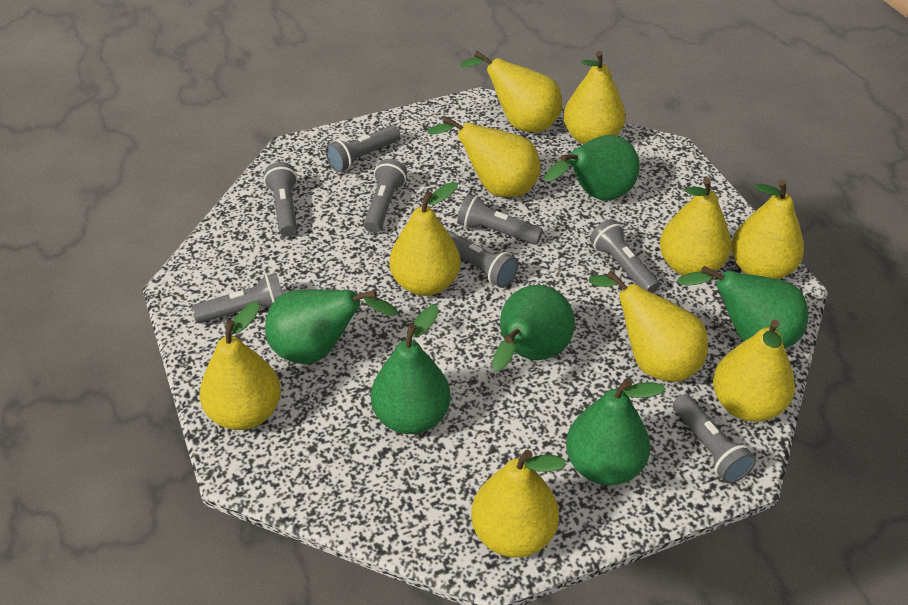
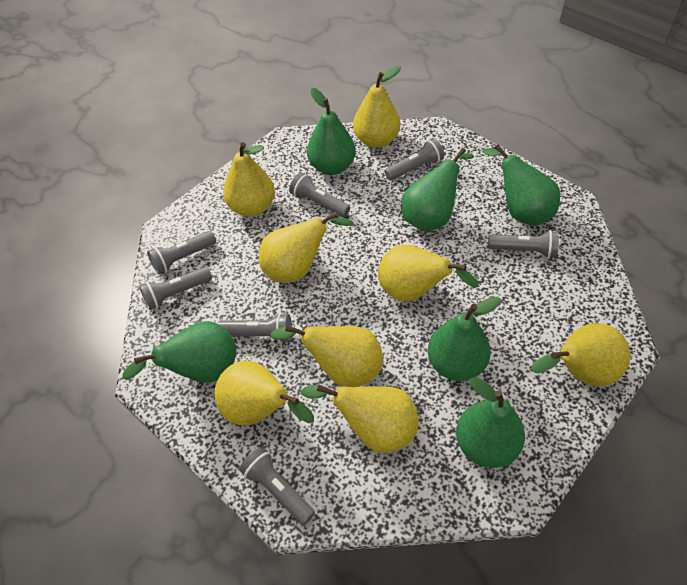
grey flashlight: [192,273,283,323] [264,162,297,237] [325,126,400,172] [364,159,407,233] [447,231,519,288] [457,194,543,245] [590,219,660,293] [673,394,756,483] = 8 -> [139,267,212,310] [147,231,216,275] [217,313,292,343] [239,447,315,525] [289,173,350,217] [385,138,444,181] [488,230,559,258] = 7
yellow pear: [199,302,281,430] [390,182,461,296] [427,117,540,197] [460,51,562,132] [471,450,567,558] [563,51,625,144] [589,271,708,382] [660,178,731,276] [713,319,795,422] [731,180,804,279] = 10 -> [214,361,314,426] [223,142,275,217] [259,212,354,283] [270,325,383,387] [301,384,419,453] [353,66,401,148] [378,245,479,302] [531,323,630,386] = 8

